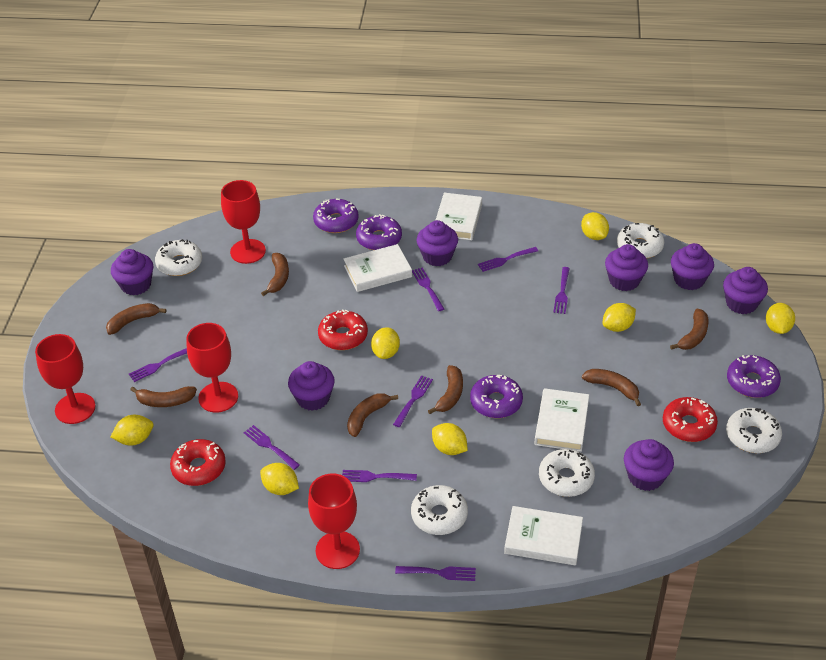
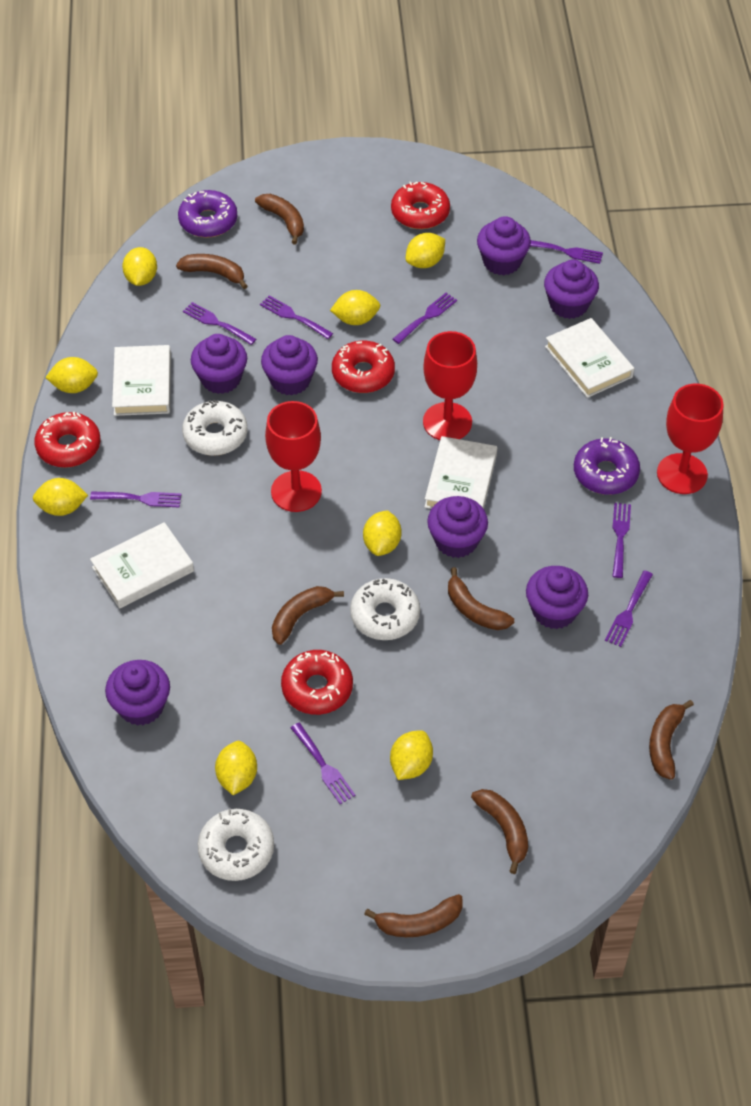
purple donut: [313,199,359,233] [356,214,402,250] [470,375,523,418] [727,355,781,398] = 4 -> [178,190,237,238] [574,437,640,495] = 2
red donut: [170,439,226,486] [318,309,368,350] [663,397,718,442] = 3 -> [34,412,101,468] [281,650,353,715] [332,341,395,393] [391,182,450,229] = 4
red goblet: [35,334,95,424] [186,323,238,413] [221,180,266,264] [308,474,360,569] = 4 -> [265,401,322,512] [423,331,477,440] [657,384,724,494] = 3
white donut: [155,239,202,276] [411,485,468,535] [539,449,595,497] [617,223,664,259] [726,408,782,453] = 5 -> [182,400,248,456] [198,809,274,881] [350,578,420,640] = 3
yellow lemon: [110,415,154,445] [260,463,299,495] [371,328,400,359] [432,423,468,455] [581,212,609,240] [603,303,636,332] [766,303,795,334] = 7 -> [33,478,88,516] [45,357,98,393] [122,247,157,286] [215,741,257,795] [330,290,380,325] [363,510,401,556] [390,730,433,780] [406,233,445,268] = 8

